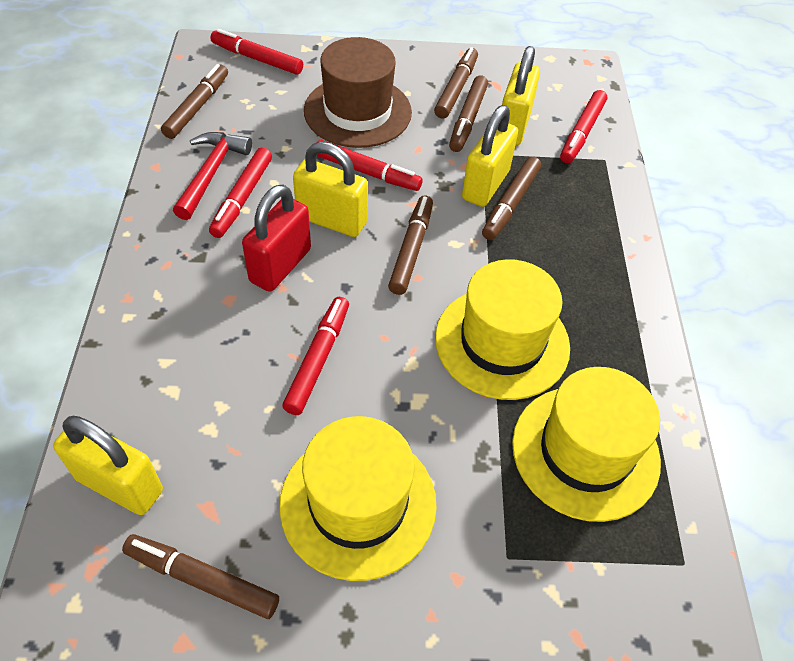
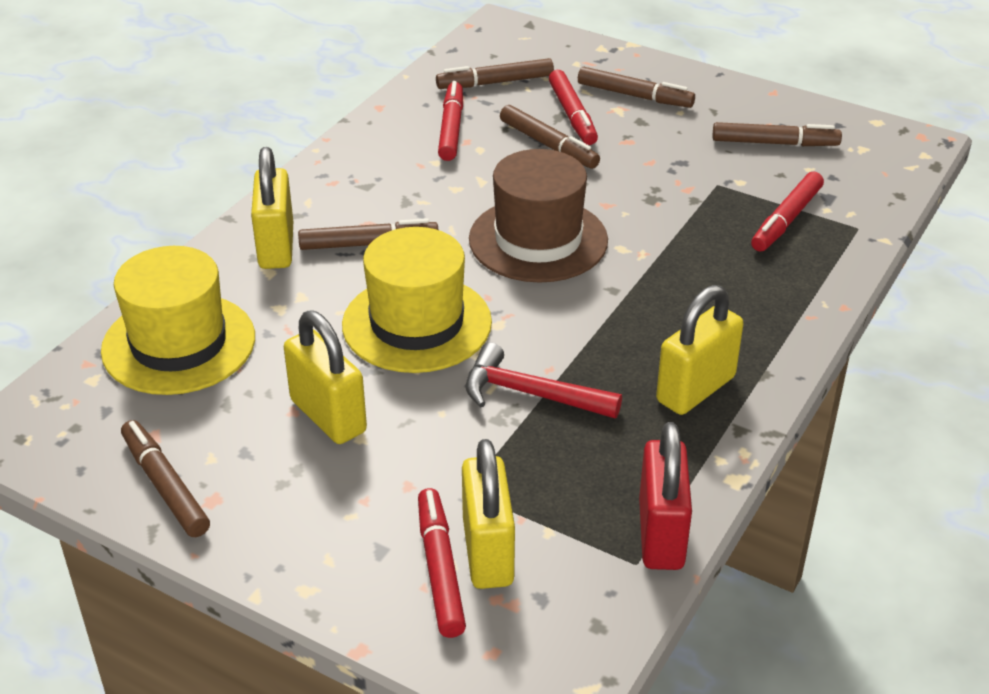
red marker: [209,147,272,238] [210,29,303,75] [282,297,349,415] [317,140,423,191] [560,90,607,163] = 5 -> [418,488,466,638] [438,81,463,161] [549,70,598,145] [751,171,824,252] = 4
yellow hat: [279,416,437,581] [435,259,570,400] [512,367,661,522] = 3 -> [101,246,255,395] [342,227,492,373] = 2

